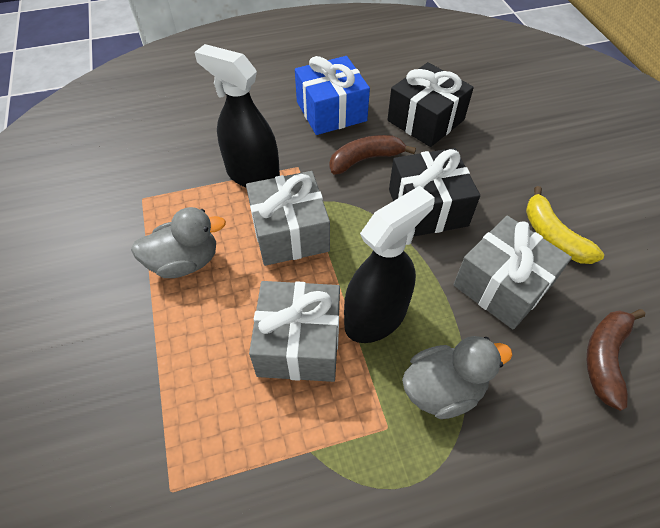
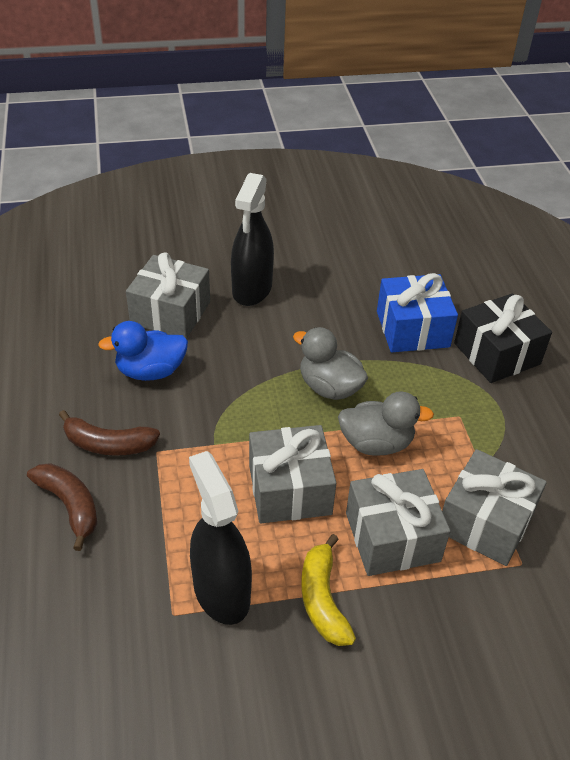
black gift: [387,62,474,147] [389,148,480,237] = 2 -> [454,294,552,383] = 1
blue duck: none = 0 -> [98,321,188,381] = 1
grey gift: [246,171,330,266] [249,281,340,382] [453,216,572,330] = 3 -> [126,252,210,339] [249,425,336,523] [346,469,450,576] [442,449,547,566] = 4

